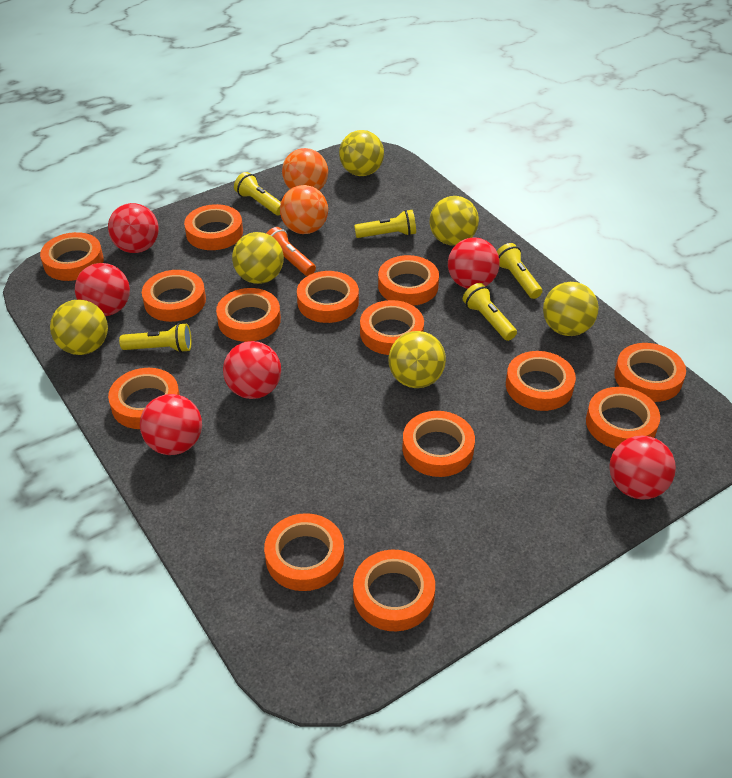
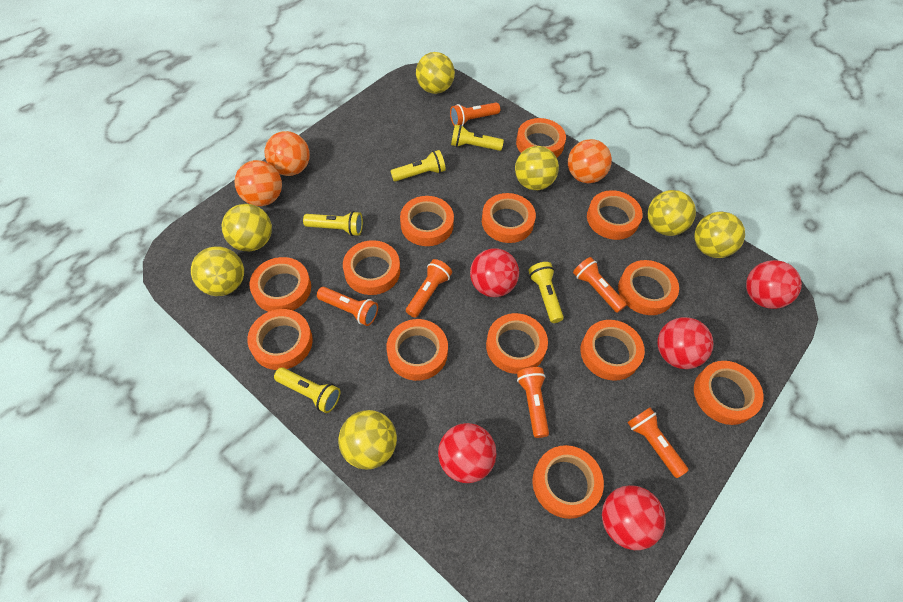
orange ball: [280,185,328,234] [282,148,328,190] = 2 -> [234,160,282,206] [265,131,310,176] [568,139,612,183] = 3
orange flashlight: [266,227,316,276] = 1 -> [317,287,378,326] [406,259,452,317] [450,102,500,126] [517,367,549,438] [573,257,627,313] [627,408,689,478] = 6
orange tape: [40,232,104,281] [108,368,180,429] [142,270,206,322] [184,204,243,250] [216,288,281,342] [264,513,344,591] [297,271,359,323] [353,550,435,631] [360,300,424,355] [378,255,439,306] [402,411,475,477] [506,351,576,411] [586,387,660,449] [614,343,686,402] = 14 -> [247,309,313,370] [249,257,311,312] [343,240,400,295] [387,319,448,381] [400,196,454,246] [482,193,536,243] [486,313,548,374] [516,118,566,158] [532,445,604,519] [581,320,645,381] [587,190,643,240] [618,260,679,315] [694,361,764,425] = 13
red ball: [75,263,130,316] [108,203,159,253] [140,394,202,455] [223,341,281,399] [448,237,500,289] [609,435,676,500] = 6 -> [438,423,496,483] [470,249,519,297] [602,485,666,550] [657,317,713,369] [746,260,802,309] = 5
yellow ball: [50,299,108,355] [232,232,284,284] [339,130,384,176] [388,331,446,388] [430,196,479,245] [543,282,599,336] = 6 -> [191,246,244,296] [222,204,272,251] [338,410,397,469] [416,52,455,94] [515,146,559,190] [647,190,696,236] [694,212,745,258] = 7

